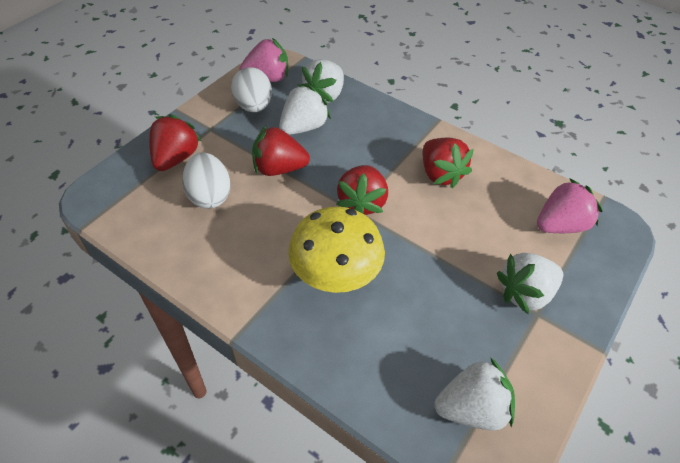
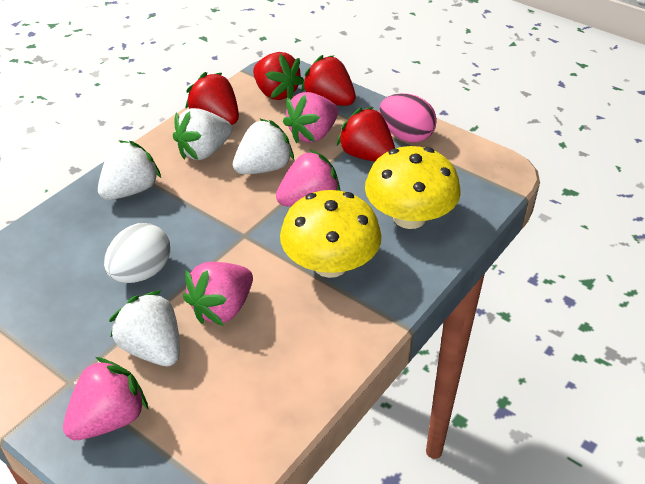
pink egg: none = 0 -> [379,93,437,143] = 1
pink strawberry: [239,38,288,82] [537,178,603,233] = 2 -> [63,357,148,440] [183,262,253,326] [276,149,341,207] [283,92,338,144] = 4
white egg: [182,152,231,209] [231,67,272,112] = 2 -> [104,223,170,283] = 1
yellow mushroom: [288,206,385,293] = 1 -> [280,190,382,278] [365,146,461,229] = 2

